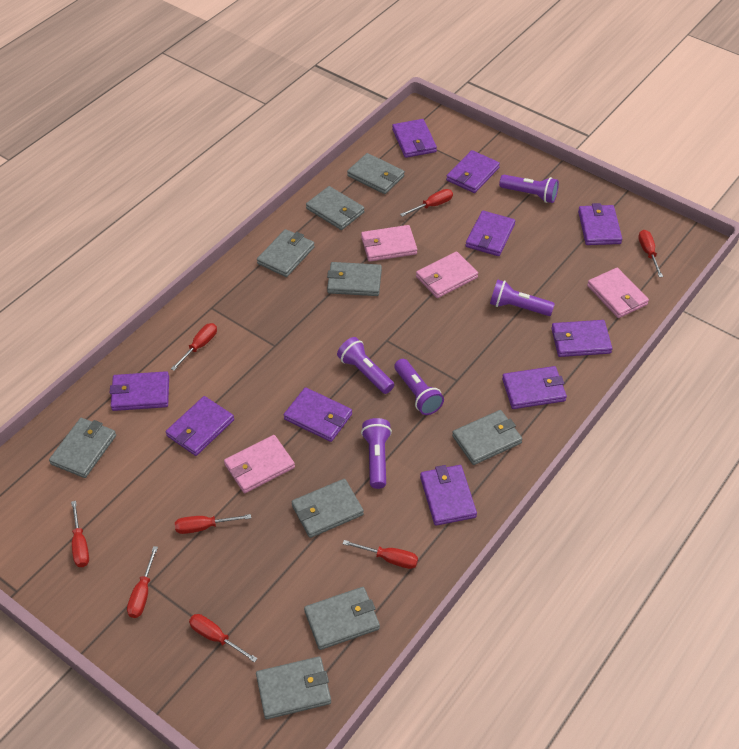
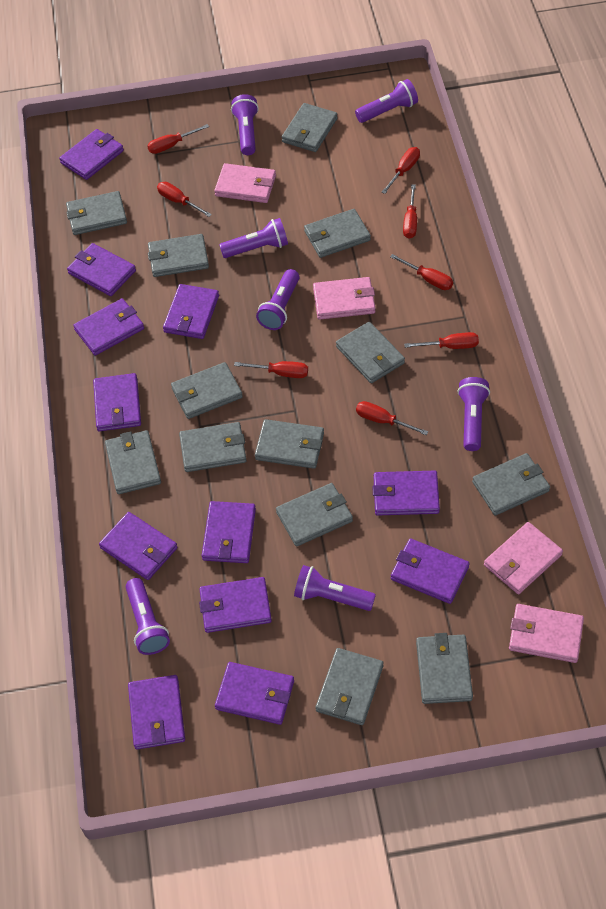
grey wallet: [49,418,116,478] [256,656,331,719] [257,229,315,277] [292,479,364,538] [304,587,380,650] [306,186,365,230] [327,262,382,296] [347,153,405,194] [452,410,522,465] = 9 -> [66,191,127,235] [105,430,161,494] [148,234,209,277] [171,362,243,419] [179,422,247,472] [255,419,324,469] [276,483,353,546] [282,103,338,152] [304,209,371,258] [315,648,383,725] [336,322,405,383] [416,633,473,704] [472,453,550,516] = 13
purple flashlight: [337,337,394,394] [361,418,392,489] [394,359,444,415] [490,280,555,316] [499,175,559,203] = 5 -> [126,578,170,655] [219,218,288,258] [231,94,259,155] [256,269,300,330] [294,565,376,611] [355,79,418,123] [457,377,490,451] = 7
purple wallet: [110,371,169,411] [166,396,234,456] [284,387,352,442] [392,119,437,158] [420,465,477,526] [446,150,500,193] [466,211,515,256] [502,366,567,409] [551,320,612,357] [578,203,622,245] = 10 -> [59,129,124,180] [67,243,136,296] [73,298,144,356] [93,373,141,431] [99,512,178,580] [128,675,185,750] [163,284,219,339] [199,577,272,633] [202,501,256,563] [215,662,294,725] [372,471,440,515] [391,538,469,604] = 12

